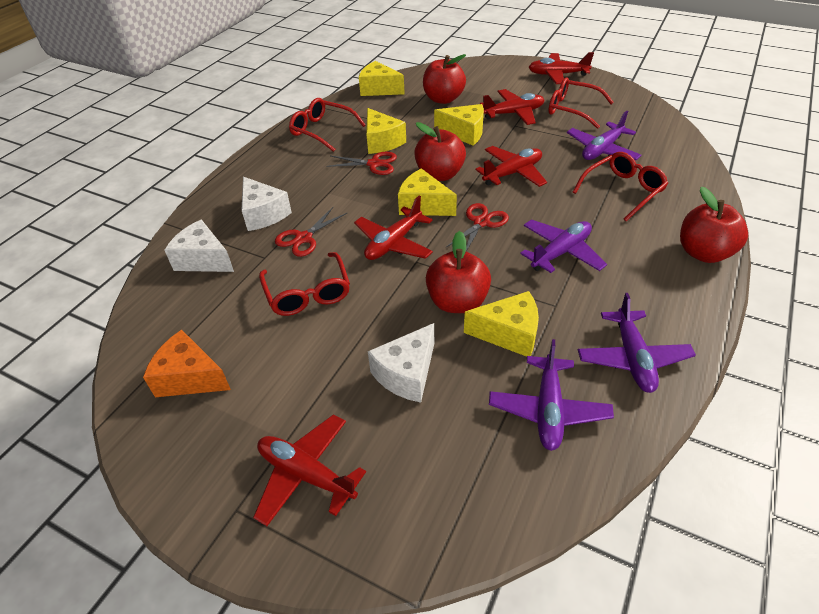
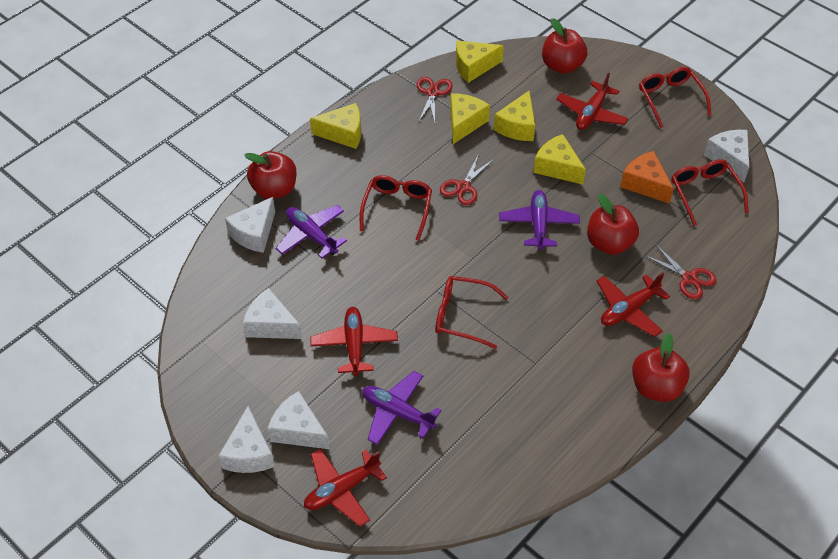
purple plane: [489,339,614,451] [520,220,607,273] [567,111,641,160] [578,293,696,393] = 4 -> [276,205,347,259] [362,371,442,445] [499,190,580,250] = 3
red plane: [253,414,366,526] [354,196,433,260] [475,146,547,187] [480,89,544,125] [529,52,594,84] = 5 -> [304,448,387,527] [310,307,398,376] [556,73,628,130] [597,273,670,337] = 4
white cheese: [165,219,234,272] [242,177,292,231] [368,323,434,403] = 3 -> [219,406,275,473] [225,197,275,253] [243,288,302,339] [267,391,330,449] [704,130,749,182] = 5

